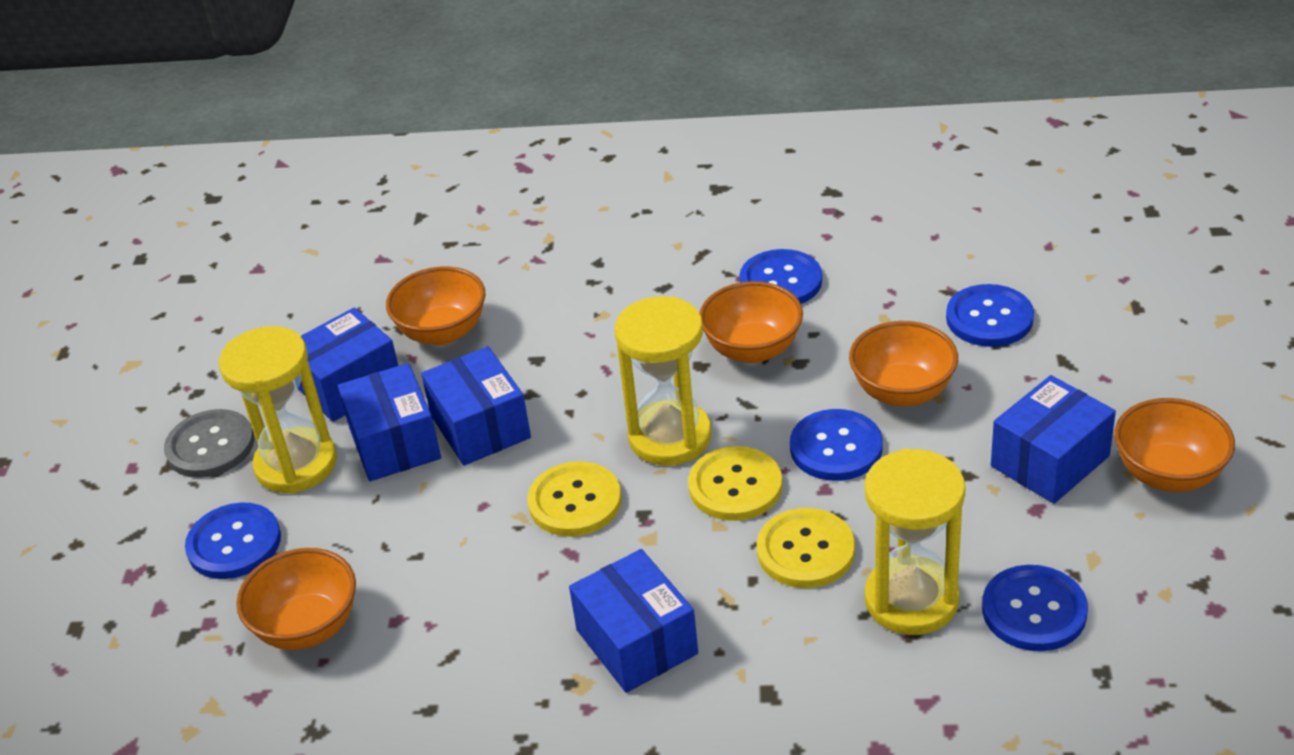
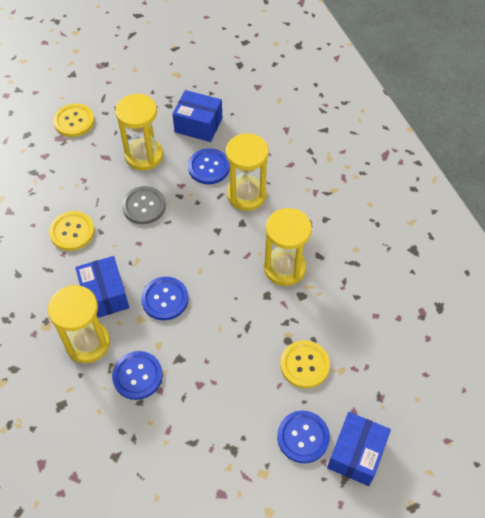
blue box: [298,308,398,422] [338,363,441,481] [421,346,531,466] [569,549,698,693] [991,375,1116,504] = 5 -> [75,256,129,318] [172,90,222,142] [327,412,391,486] = 3
blue button: [185,502,281,579] [739,249,822,304] [790,409,883,481] [946,284,1034,347] [982,565,1088,651] = 5 -> [112,351,163,400] [141,277,189,320] [188,148,230,184] [277,411,330,463] = 4
orange bowl: [236,548,356,650] [386,266,485,345] [700,281,803,363] [849,321,958,406] [1114,398,1235,492] = 5 -> none = 0
yellow hourglass: [219,326,337,494] [615,296,711,466] [865,448,966,635] = 3 -> [48,285,110,363] [115,94,163,171] [226,133,269,211] [264,208,312,286] = 4

